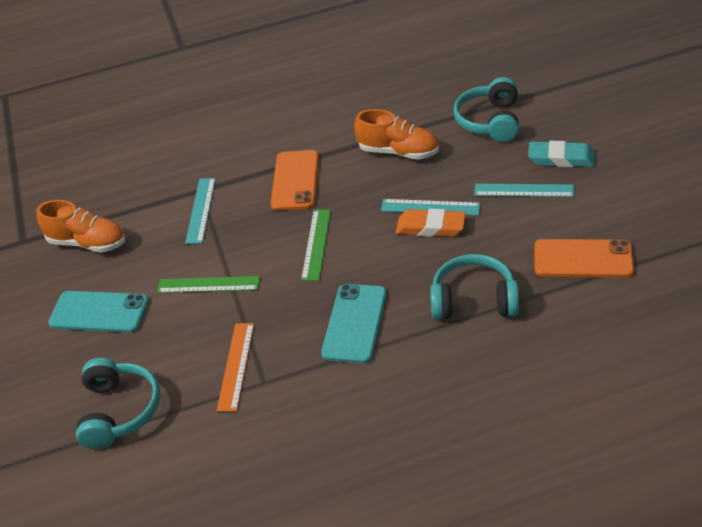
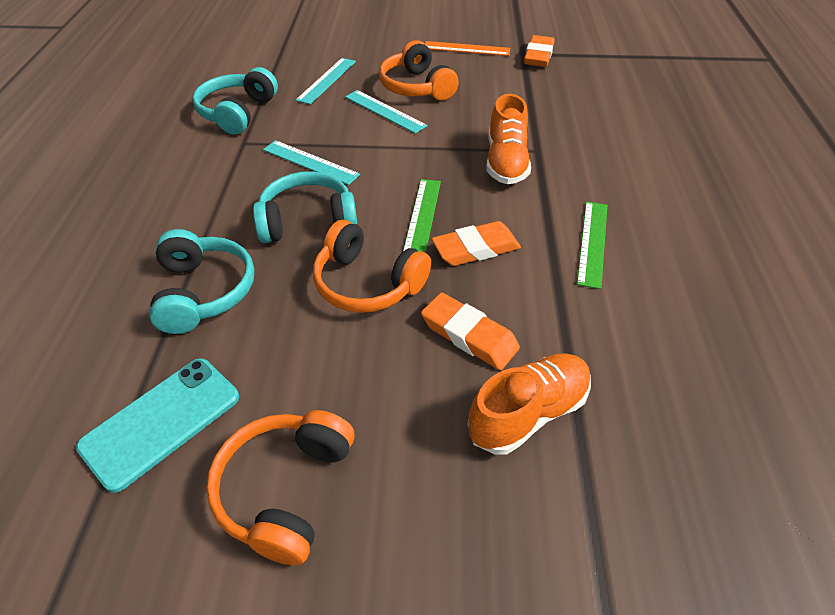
orange eraser: [396,209,466,237] = 1 -> [421,292,520,370] [432,221,521,266] [524,35,555,67] = 3
orange headphones: none = 0 -> [206,410,355,565] [313,220,431,313] [379,40,459,101] = 3
orange phone: [271,150,319,211] [534,239,634,278] = 2 -> none = 0
turquoise eraser: [528,141,595,167] = 1 -> none = 0
turquoise phone: [48,291,149,333] [321,284,387,363] = 2 -> [76,358,239,493] = 1

